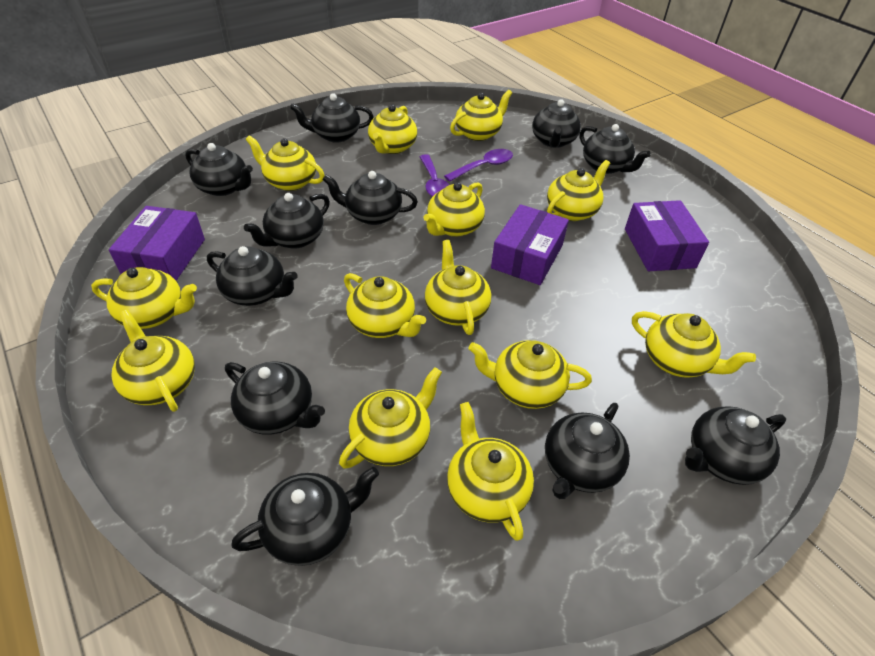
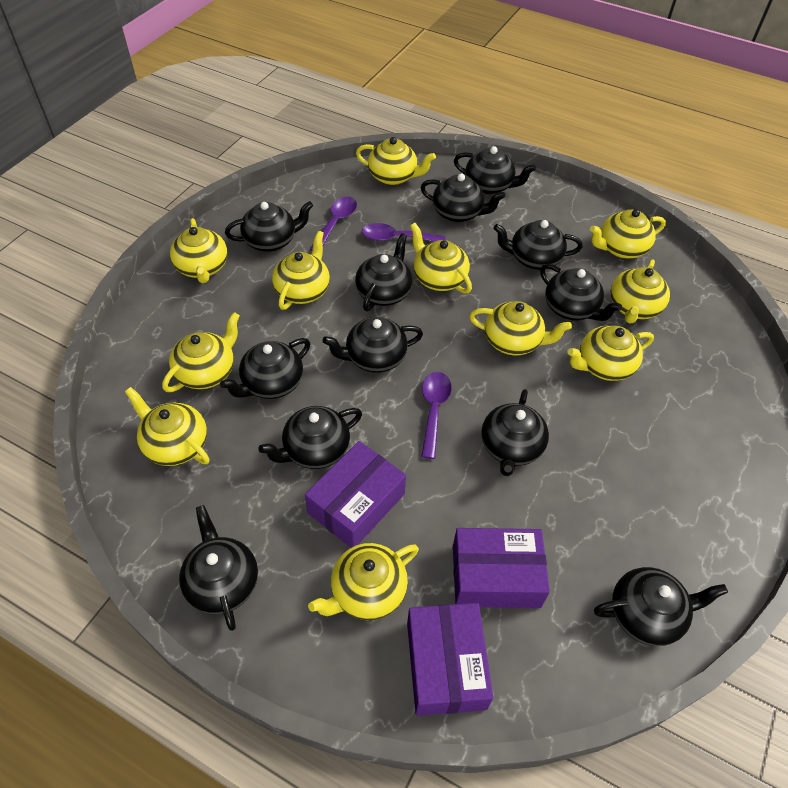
black teapot: [185,143,253,196] [207,246,298,306] [225,362,325,435] [231,467,379,566] [244,193,330,249] [290,93,374,143] [323,171,418,225] [532,99,581,148] [545,403,630,499] [579,124,651,174] [685,406,786,485] = 11 -> [179,505,258,631] [220,338,310,399] [225,201,313,252] [258,406,362,469] [323,317,423,373] [355,233,413,311] [420,173,505,222] [454,146,536,194] [481,389,549,477] [493,220,583,270] [540,264,622,321] [594,567,728,646] = 12
purple spoon: [420,154,449,197] [444,149,513,182] = 2 -> [310,196,357,251] [362,223,446,242] [421,372,452,459] = 3
yellow teapot: [91,267,197,329] [112,310,195,412] [246,135,325,191] [339,367,442,469] [344,273,426,338] [368,104,417,154] [424,182,485,237] [425,240,491,335] [447,402,534,541] [450,90,512,141] [468,340,592,409] [547,160,610,221] [632,311,756,378] = 13 -> [125,387,210,466] [162,312,240,392] [170,218,228,283] [272,231,330,310] [308,543,419,620] [356,137,436,185] [410,223,472,294] [469,301,572,355] [567,325,654,381] [590,209,666,258] [610,259,670,324] = 11

